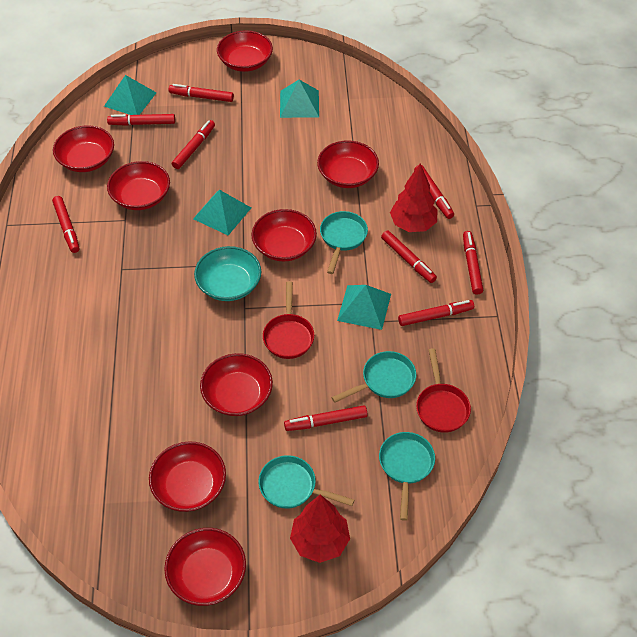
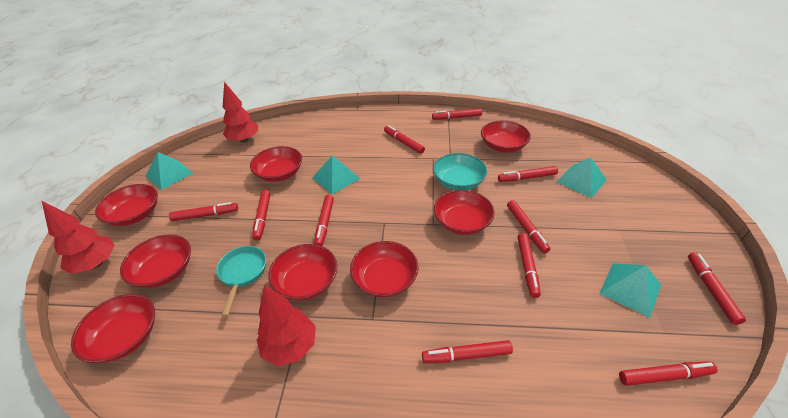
red marker: [52,196,79,253] [107,114,175,126] [169,84,234,102] [172,120,215,169] [284,405,368,431] [381,230,437,283] [398,300,474,326] [414,165,454,219] [463,231,483,295] = 9 -> [169,202,238,221] [252,190,270,241] [314,195,334,246] [384,125,425,154] [422,340,513,363] [432,108,482,120] [498,166,558,182] [507,200,550,254] [518,233,541,298] [619,361,718,386] [688,252,746,325] = 11
red pan: [263,281,314,359] [416,348,471,433] = 2 -> none = 0
red tree: [290,494,350,563] [390,163,438,232] = 2 -> [42,201,115,274] [223,82,258,143] [257,285,316,366] = 3
turquoise pan: [258,455,355,509] [320,211,368,274] [331,351,416,403] [379,432,435,521] = 4 -> [216,246,266,317] = 1

